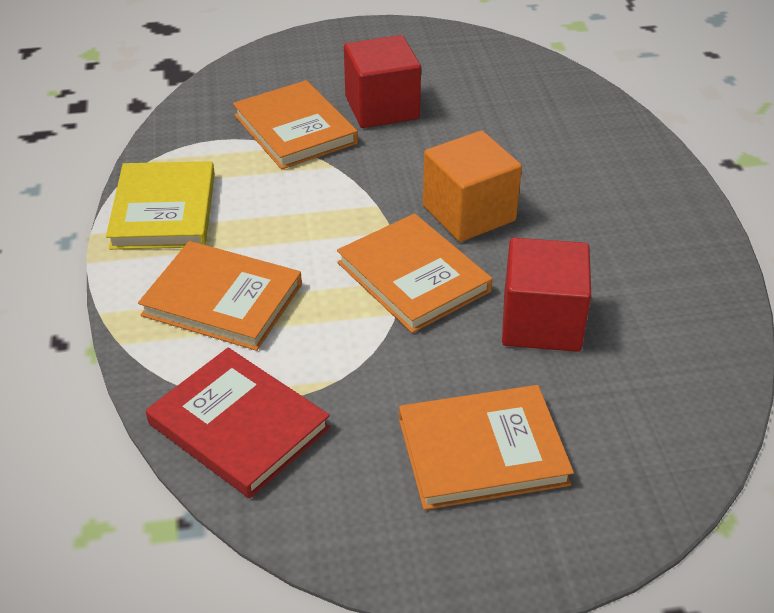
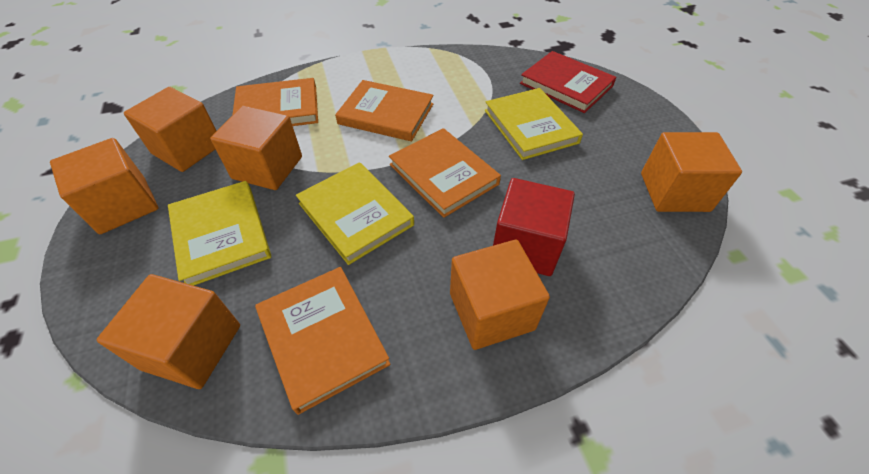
orange cube: [423,131,522,242] = 1 -> [50,138,158,234] [97,274,240,389] [124,87,216,172] [210,105,302,190] [450,240,550,350] [641,132,742,212] = 6
red cube: [344,35,421,128] [502,238,591,352] = 2 -> [493,178,575,276] = 1
yellow book: [106,161,215,250] = 1 -> [168,181,271,286] [296,162,414,265] [485,88,583,160] = 3

